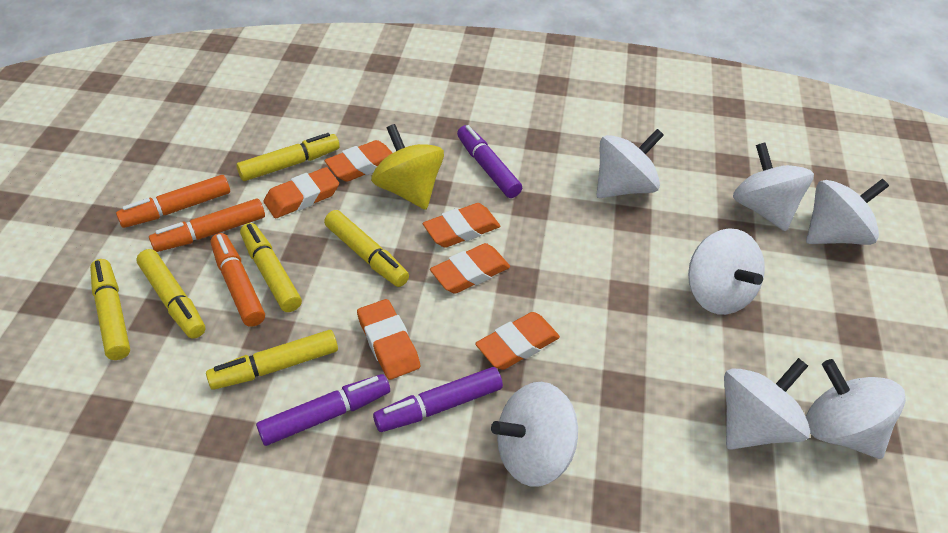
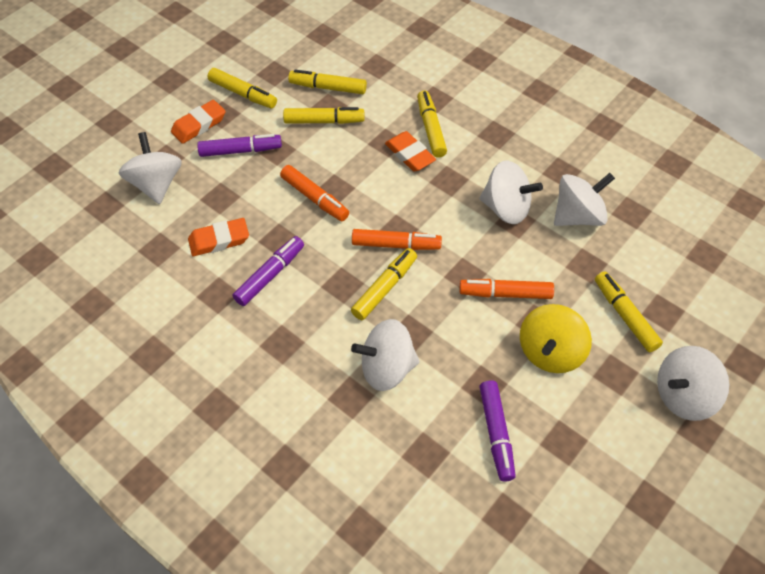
orange eraser: [264,167,339,218] [324,140,392,182] [357,299,420,380] [423,203,500,248] [430,243,510,294] [475,312,560,370] = 6 -> [171,100,226,144] [188,218,249,256] [385,131,436,172] = 3
white spinning top: [491,382,578,487] [597,129,664,198] [688,228,765,315] [724,358,810,450] [733,142,814,231] [806,179,889,245] [806,359,906,459] = 7 -> [119,132,182,204] [351,319,420,391] [479,161,543,224] [554,173,615,226] [657,346,729,421] = 5

